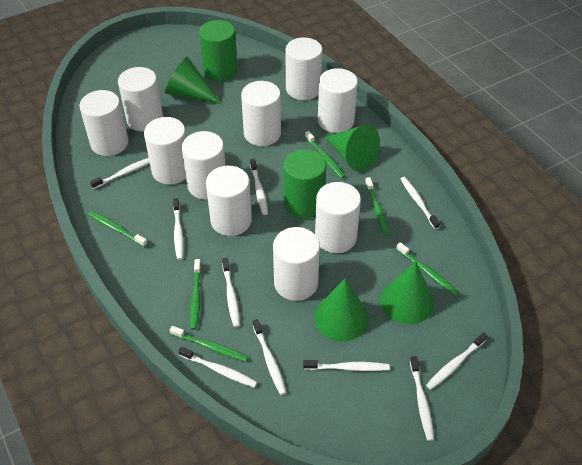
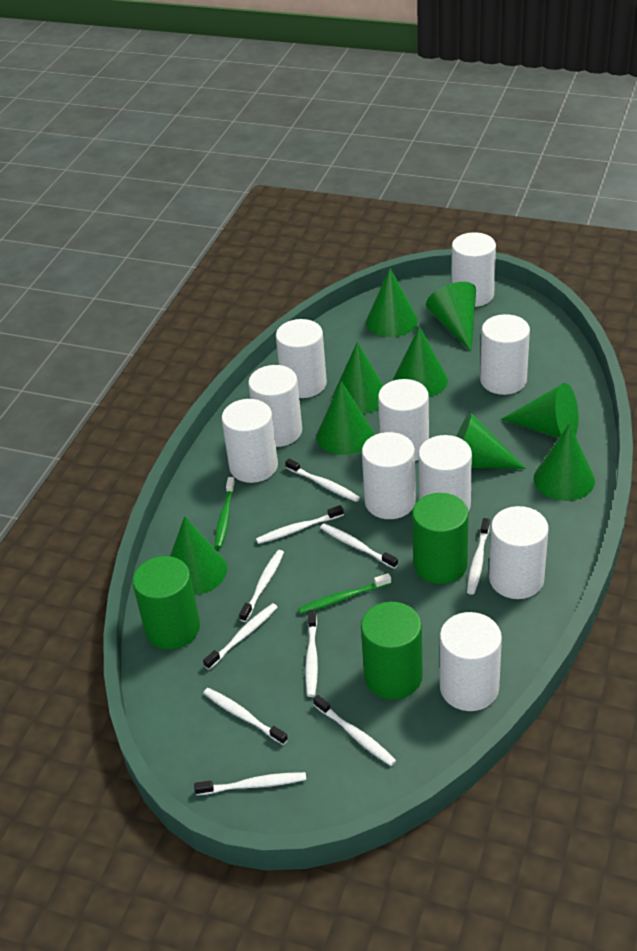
green cone: [165,57,222,104] [314,278,369,342] [325,125,380,171] [380,261,434,324] = 4 -> [170,516,227,595] [316,381,374,455] [333,342,384,414] [366,268,418,337] [393,326,448,397] [426,282,476,351] [456,412,526,469] [501,383,578,438] [534,423,595,501] = 9
green cylinder: [199,20,238,82] [283,149,326,219] = 2 -> [133,556,200,650] [361,602,423,700] [412,493,469,584] = 3
green toothbrush: [88,211,148,247] [170,326,248,362] [190,259,201,330] [305,131,345,179] [365,177,390,236] [396,242,458,295] = 6 -> [215,477,235,548] [298,573,391,614] = 2

